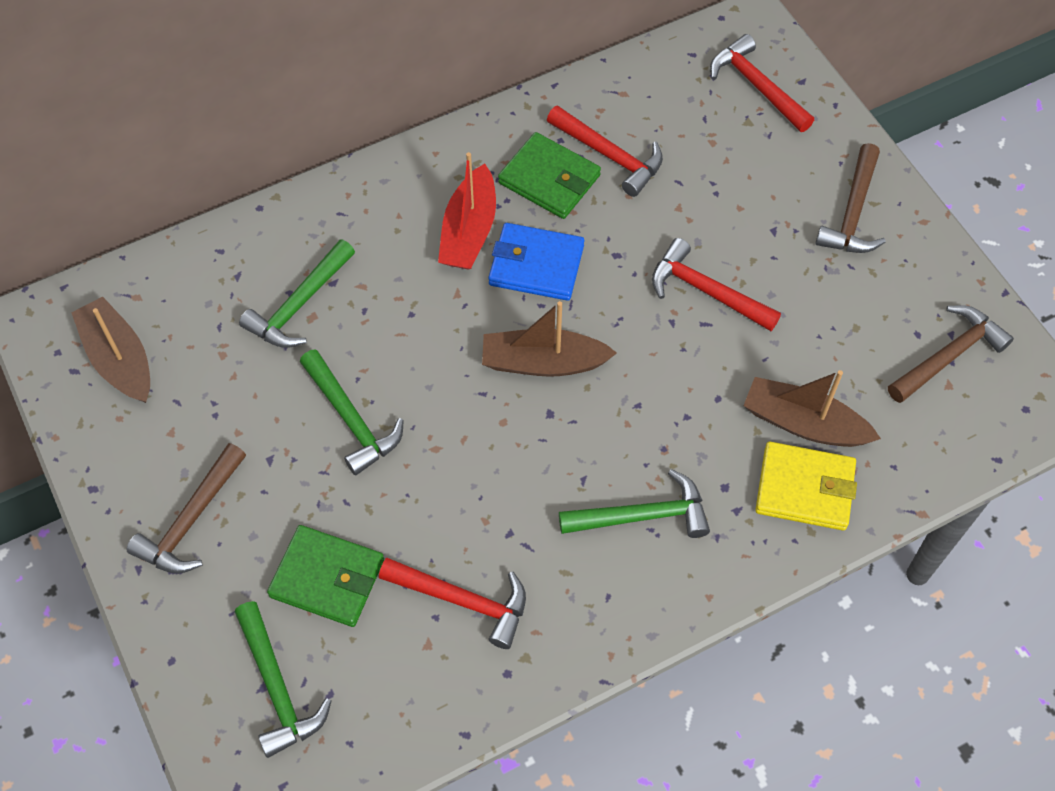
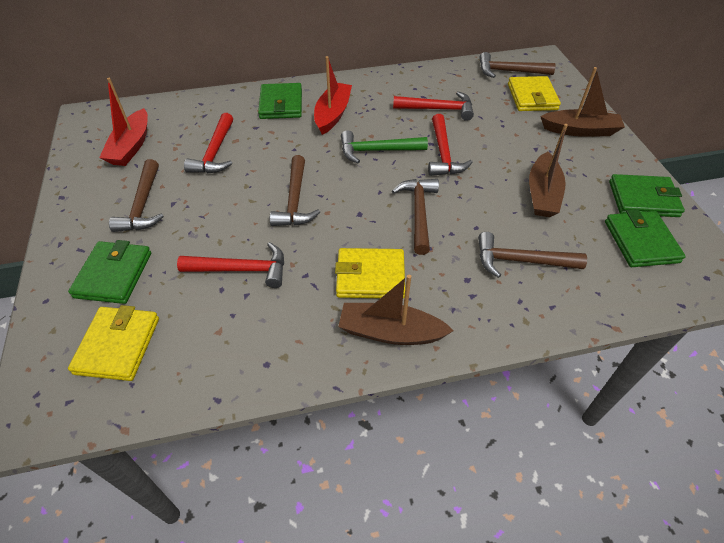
blue wallet: [488,223,584,301] = 1 -> none = 0
brown hammer: [127,443,246,574] [815,143,886,253] [888,305,1014,403] = 3 -> [109,159,164,232] [270,155,320,226] [392,179,439,255] [478,232,587,278] [479,52,556,78] = 5
green hammer: [235,601,331,758] [239,239,355,348] [300,349,404,476] [559,469,710,538] = 4 -> [341,130,428,163] = 1
green wallet: [267,525,384,627] [498,132,601,219] = 2 -> [68,240,151,304] [258,83,302,119] [605,209,686,267] [609,174,685,217] = 4
red boat: [438,152,496,270] = 1 -> [99,78,148,166] [314,56,352,135] = 2
yellow wallet: [755,442,857,531] = 1 -> [68,305,159,381] [335,248,405,298] [508,76,561,111] = 3

